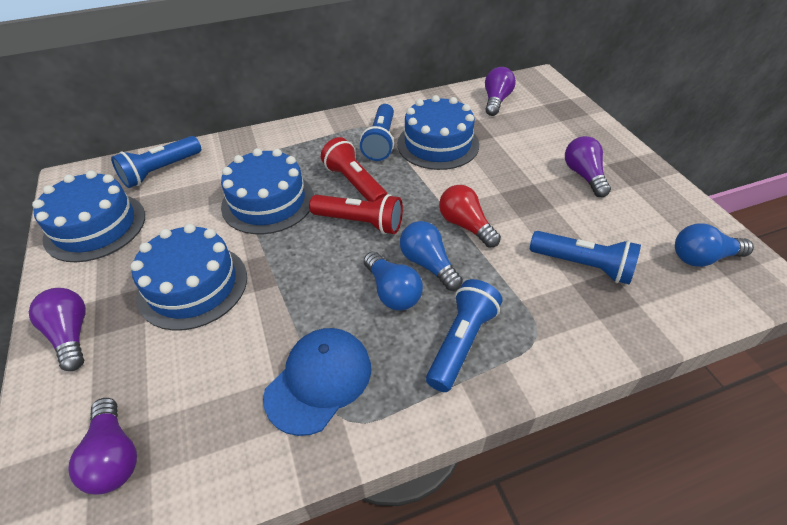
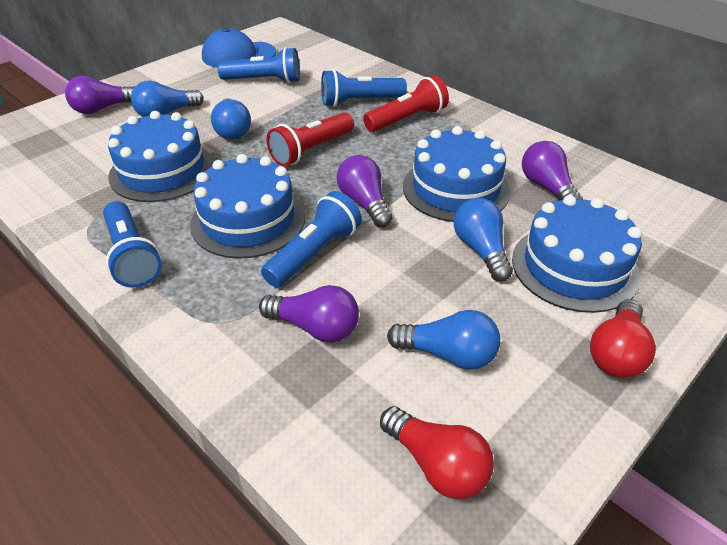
blue light bulb: [364,251,423,310] [400,221,463,291] [675,224,754,267] = 3 -> [131,80,204,117] [211,98,251,140] [387,310,500,370] [454,198,513,281] = 4
red light bulb: [439,185,501,248] = 1 -> [380,406,494,499] [590,299,656,378] = 2

